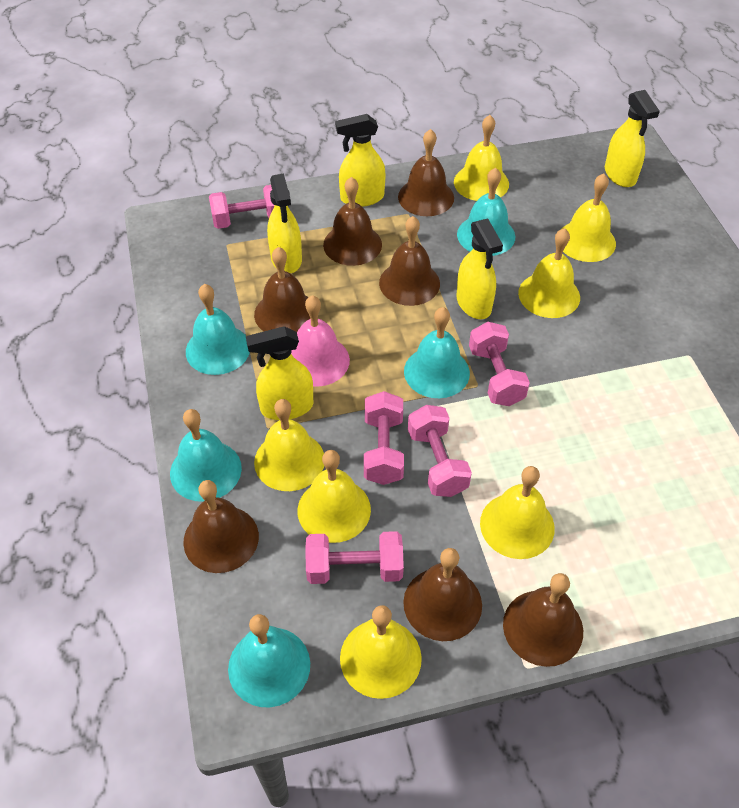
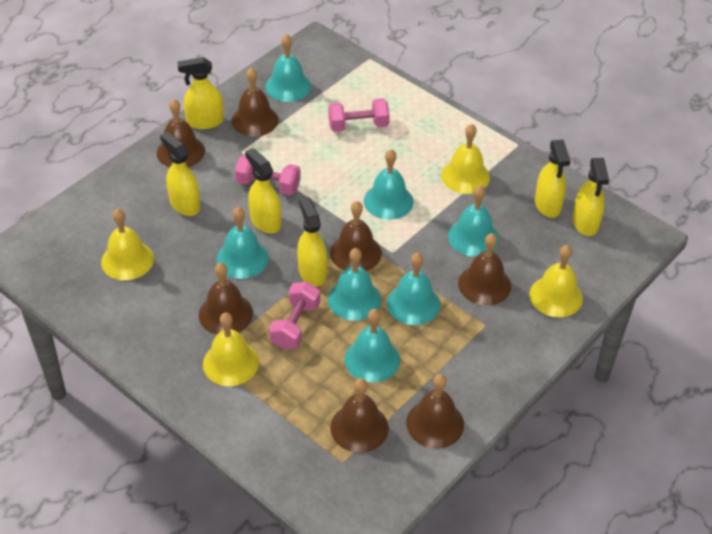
pink bell: [291,295,350,387] = 1 -> none = 0
pink dumbbell: [209,185,274,229] [305,531,404,584] [364,391,404,485] [408,405,472,497] [469,322,530,406] = 5 -> [235,154,301,196] [269,282,320,349] [328,98,389,132] = 3
turquoise bell: [170,409,242,502] [186,284,250,375] [228,614,310,707] [404,307,470,398] [457,167,515,256] = 5 -> [217,207,269,279] [265,34,311,102] [328,248,381,321] [345,309,400,382] [364,149,413,220] [387,253,440,325] [448,185,499,257] = 7
yellow bell: [254,399,324,491] [298,450,371,543] [340,605,422,699] [454,115,509,201] [480,466,555,559] [518,228,580,318] [561,174,616,262] = 7 -> [101,208,154,280] [203,312,259,386] [441,124,490,194] [530,245,583,317] = 4
yellow spray bottle: [246,326,313,420] [267,174,302,273] [335,114,386,207] [457,218,503,319] [605,90,660,187] = 5 -> [160,132,200,216] [177,57,224,129] [245,148,281,233] [297,197,328,286] [535,139,570,218] [573,158,609,236] = 6

